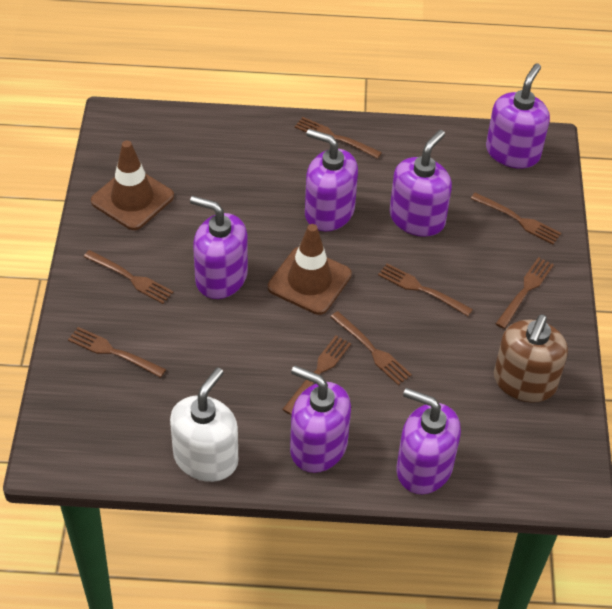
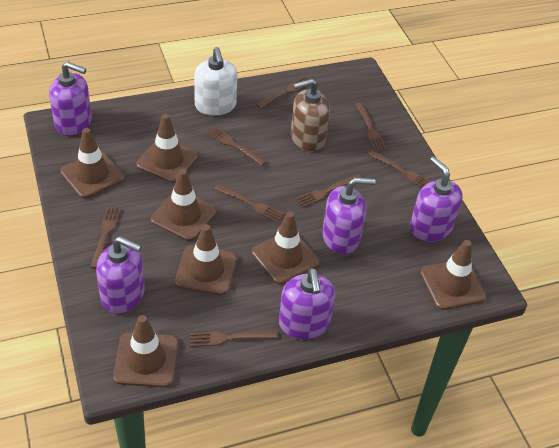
brown traffic cone: [91,141,174,230] [268,224,352,315] = 2 -> [61,128,124,199] [113,315,178,387] [136,114,198,183] [151,169,217,241] [175,224,237,295] [252,211,319,284] [420,240,486,310] = 7
purple soap dispenser: [190,196,248,299] [290,366,351,473] [305,129,358,232] [389,130,452,237] [397,388,461,494] [486,63,550,169] = 6 -> [49,62,92,136] [96,236,145,314] [279,268,335,339] [322,177,376,254] [410,157,462,242] = 5

